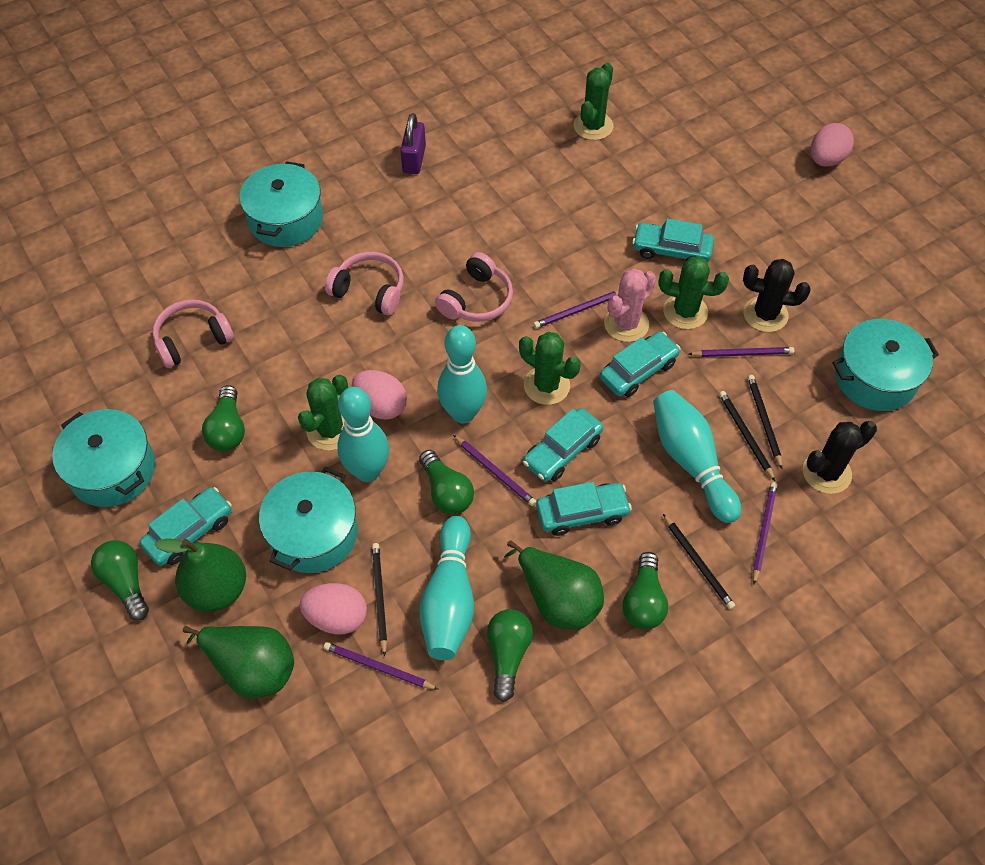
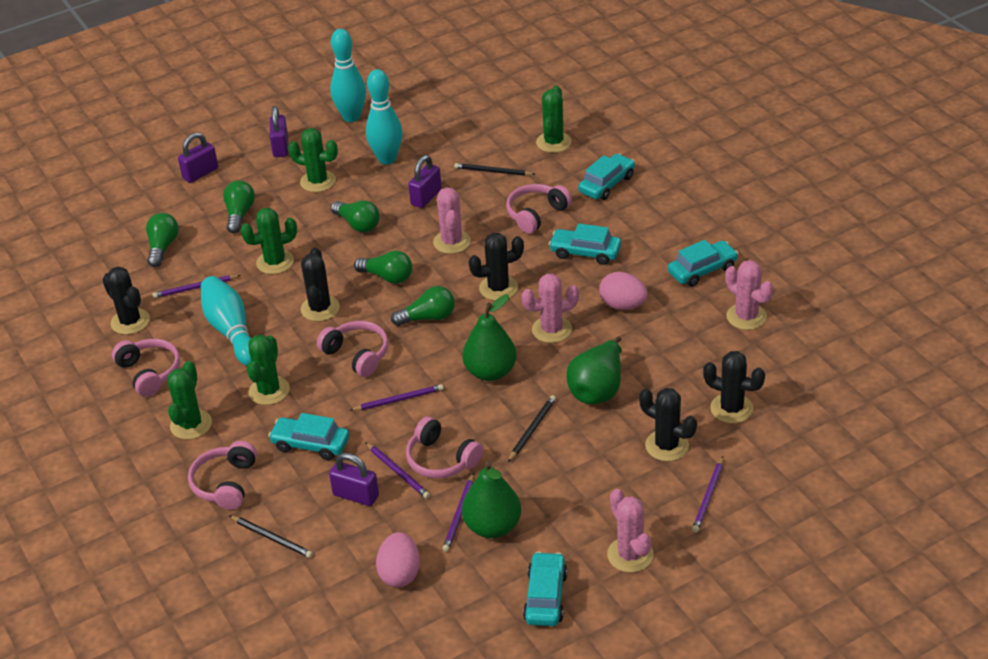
black cactus: [743,259,811,332] [803,421,877,494] = 2 -> [102,267,150,335] [301,247,340,321] [469,233,524,301] [639,388,697,461] [703,351,765,423] = 5
black pencil: [372,543,387,657] [663,514,735,609] [719,391,775,481] [747,375,782,469] = 4 -> [229,515,313,558] [454,163,535,176] [508,395,556,462] = 3
green cactus: [298,375,348,451] [519,332,581,405] [574,62,613,140] [658,256,729,329] = 4 -> [168,361,212,440] [240,208,297,274] [247,334,290,405] [288,128,338,192] [536,86,572,153] = 5
pink cactus: [604,269,656,342] = 1 -> [433,187,471,254] [522,274,579,343] [607,489,654,573] [725,260,773,330] = 4
pink egg: [300,583,367,635] [352,370,407,420] [811,123,854,167] = 3 -> [376,532,420,587] [599,272,648,310] = 2
pink headphones: [153,299,234,368] [325,252,404,315] [435,252,513,322] = 3 -> [112,339,180,397] [188,441,257,510] [317,321,389,377] [406,417,483,479] [506,184,572,234] = 5
purple padlock: [400,113,426,174] = 1 -> [178,132,218,183] [270,106,288,157] [329,453,379,506] [408,155,442,208] = 4
turquoise bowling pin: [337,387,389,482] [419,516,474,660] [437,325,487,423] [653,390,741,523] = 4 -> [201,276,252,366] [330,29,366,122] [366,69,403,165] = 3
turquoise pot: [52,409,155,507] [240,161,323,247] [259,467,358,573] [832,319,939,411] = 4 -> none = 0

